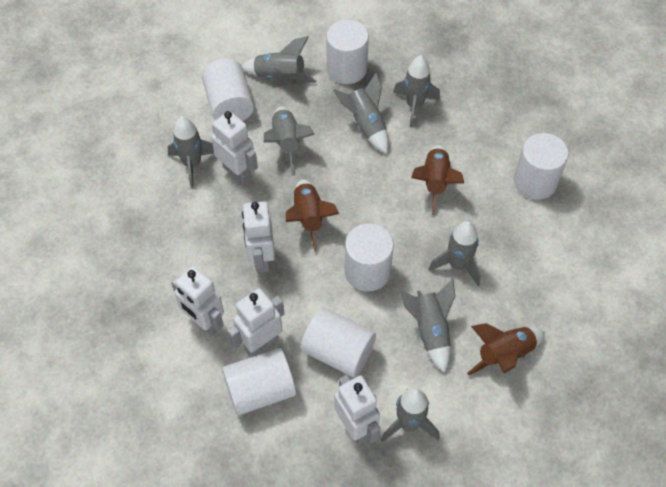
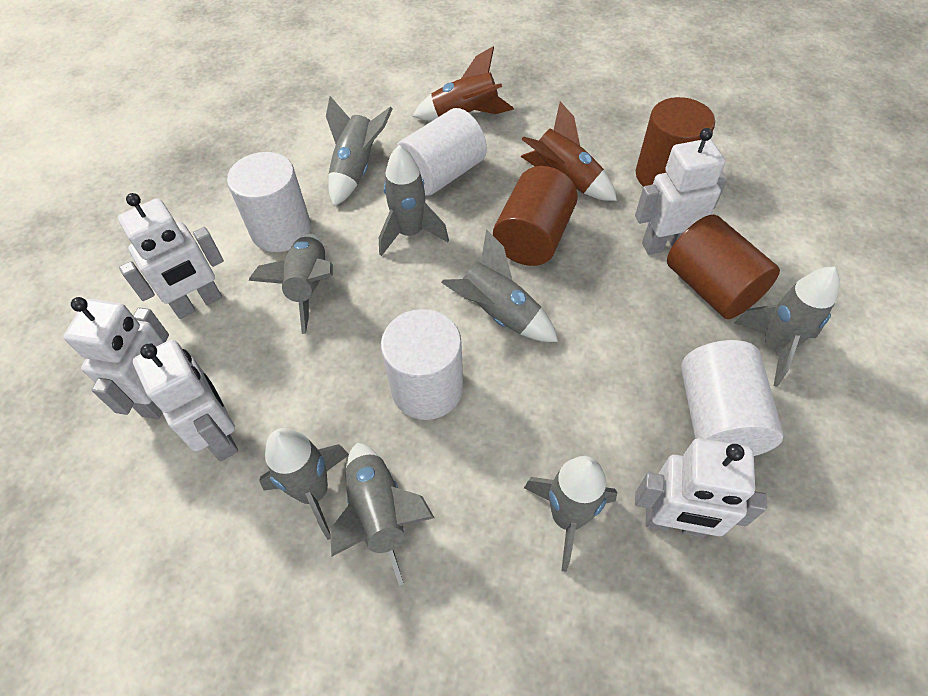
brown cylinder: none = 0 -> [493,166,578,266] [636,97,715,187] [667,215,780,319] = 3
brown rocket: [286,179,339,252] [411,145,464,215] [467,323,545,375] = 3 -> [412,46,514,121] [521,102,617,201] = 2
white cylinder: [202,58,254,121] [222,348,296,415] [301,308,376,377] [326,20,369,84] [345,223,394,291] [514,133,569,200] = 6 -> [227,152,311,252] [381,309,463,420] [396,108,487,196] [681,340,784,456] = 4

